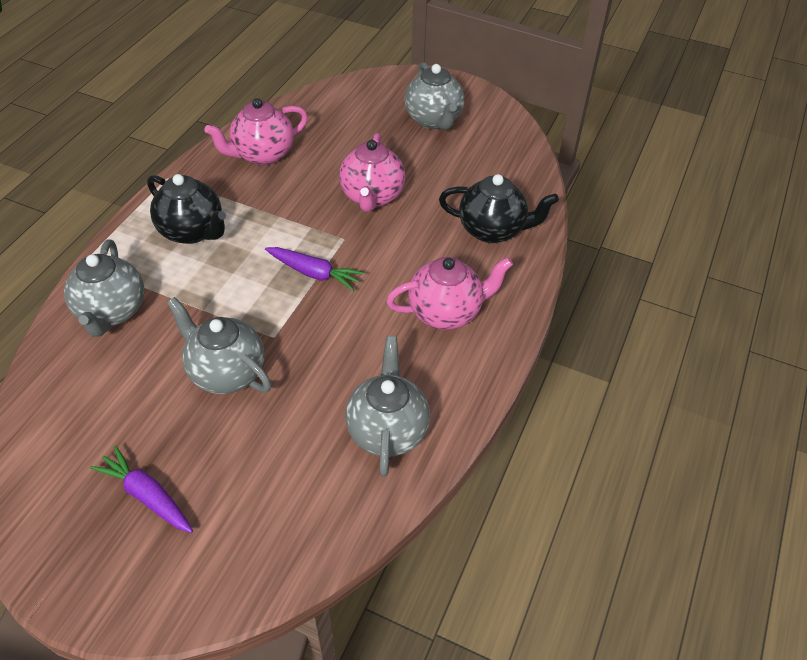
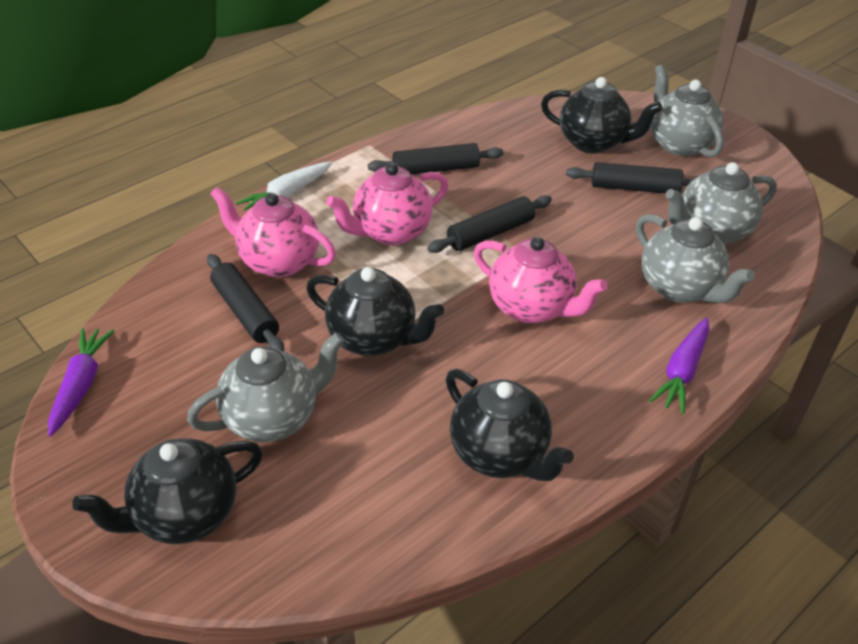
black rolling pin: none = 0 -> [207,254,284,351] [368,143,504,174] [427,195,552,253] [566,162,695,193] = 4
black teapot: [147,174,226,244] [439,174,559,243] = 2 -> [72,438,263,544] [306,267,444,356] [445,369,574,481] [541,77,663,154] = 4
white carrot: none = 0 -> [236,161,332,211] = 1

